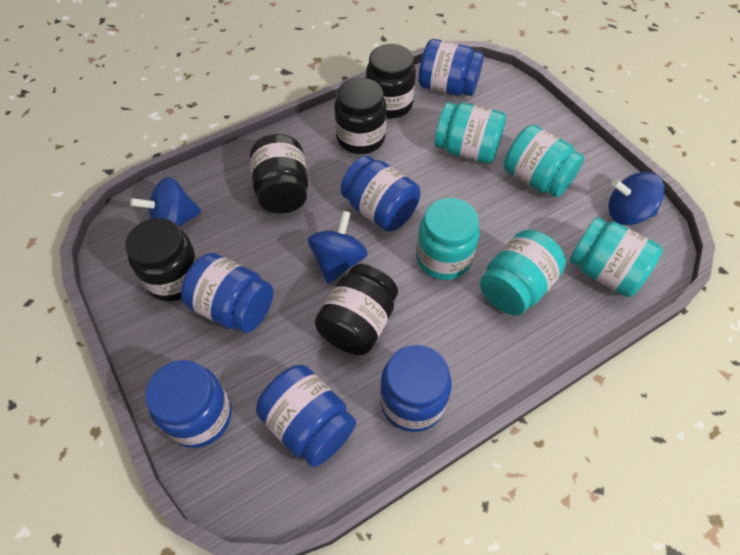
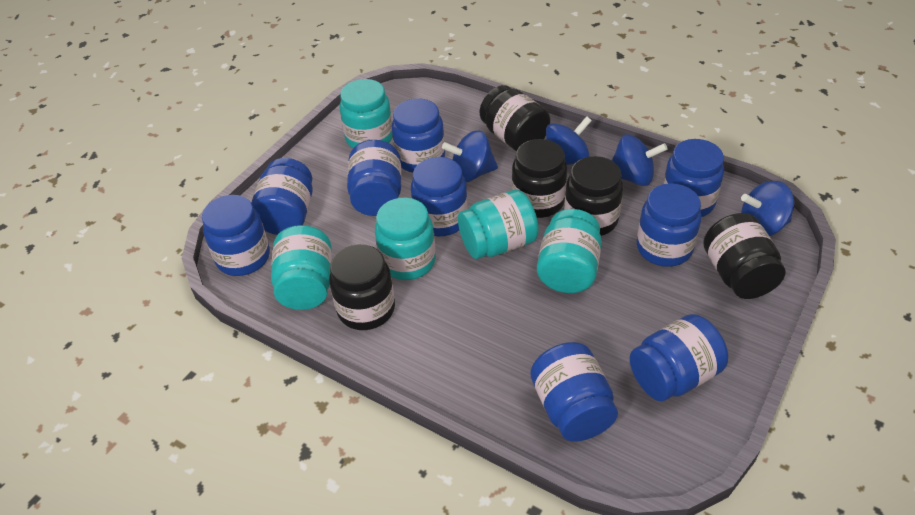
blue jar: [145,360,232,448] [181,253,273,333] [256,365,356,467] [340,156,421,232] [380,345,452,432] [418,39,484,96] = 6 -> [202,195,270,276] [251,158,313,235] [347,140,402,216] [392,98,445,172] [411,157,468,236] [530,342,618,441] [630,314,728,401] [636,183,702,267] [663,139,724,217] = 9
blue spinning top: [130,177,201,227] [308,211,368,284] [608,172,665,225] = 3 -> [442,131,498,183] [546,116,592,165] [612,134,668,186] [741,181,794,236] = 4

